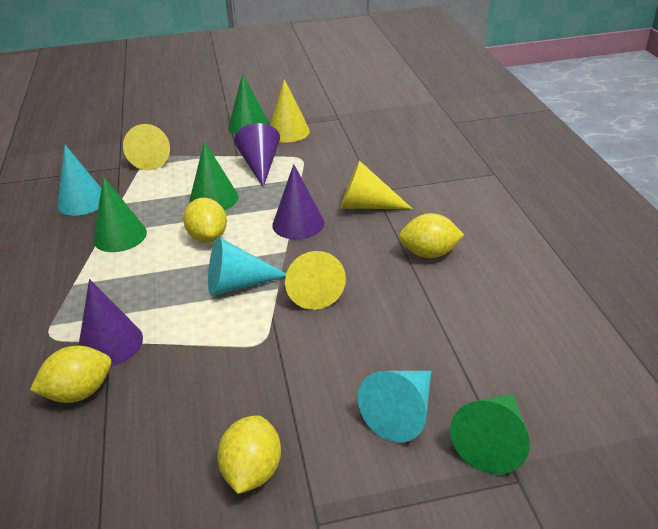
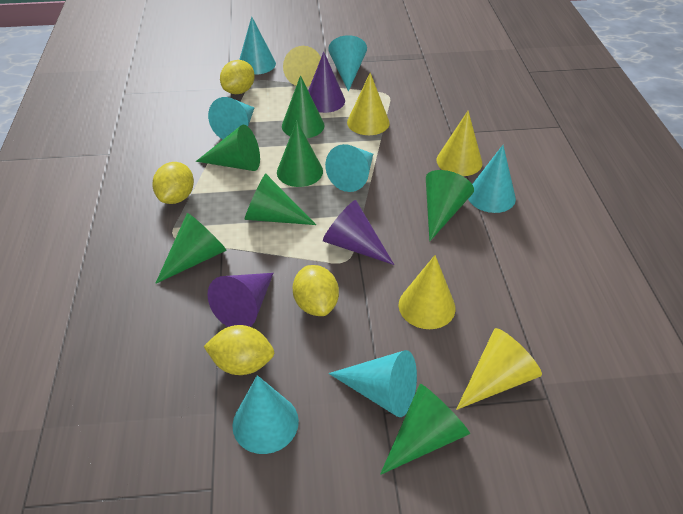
green cone: [93,176,147,252] [189,141,239,210] [228,74,270,135] [450,394,530,474] = 4 -> [155,213,227,284] [196,125,260,171] [244,174,316,225] [277,121,323,187] [282,75,324,138] [380,384,470,475] [426,170,474,241] = 7
turquoise cone: [57,145,101,216] [208,237,286,296] [358,371,431,442] = 3 -> [208,97,254,139] [232,375,299,454] [239,16,276,75] [325,144,373,192] [328,35,367,91] [329,350,417,417] [468,145,516,213] = 7
yellow cone: [123,124,170,170] [270,79,310,142] [285,251,346,310] [341,160,413,209] = 4 -> [283,46,321,87] [347,73,390,135] [399,255,456,329] [437,111,482,176] [456,328,542,410] = 5

